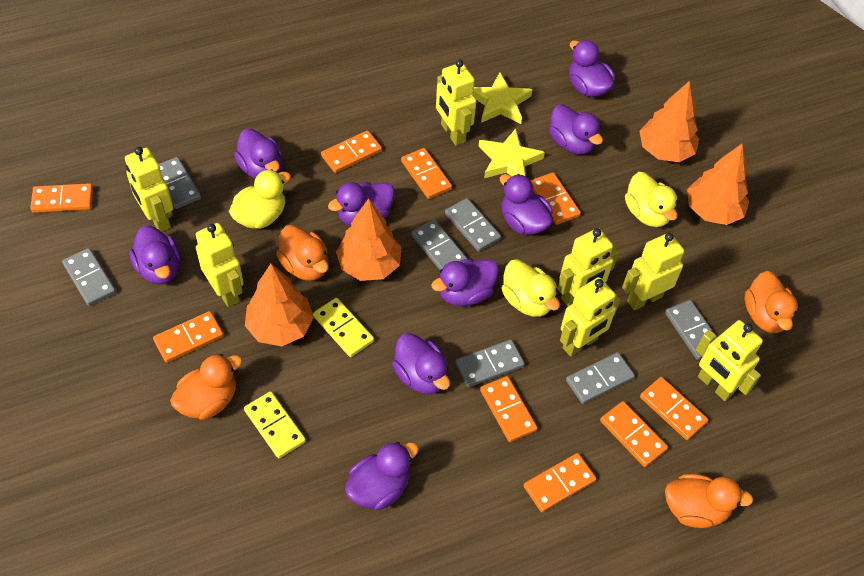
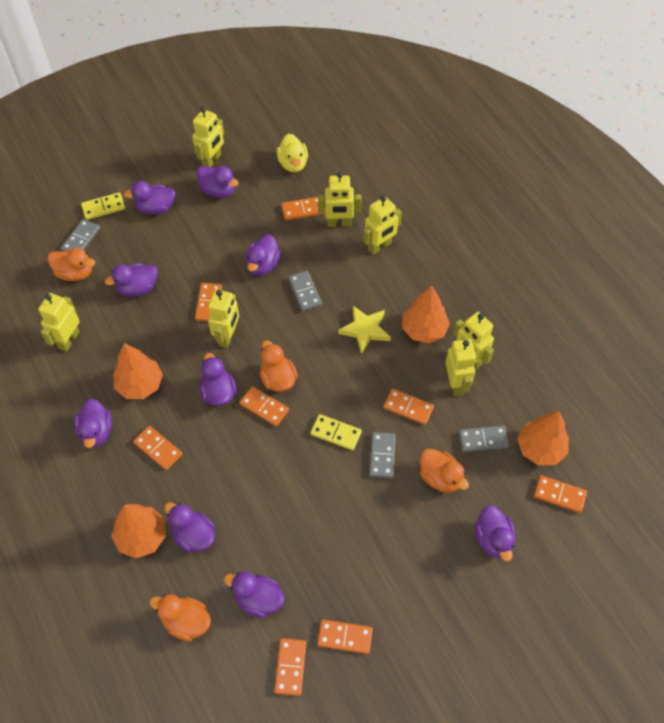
grey domino: [62,248,116,306] [159,157,201,209] [411,220,467,270] [445,198,501,252] [455,339,525,387] [566,352,635,404] [665,300,717,360] = 7 -> [61,219,100,252] [288,271,322,311] [369,432,396,478] [459,426,509,452] = 4
orange domino: [30,183,93,213] [153,311,224,363] [321,130,382,173] [401,148,452,199] [480,376,538,442] [523,453,597,512] [531,172,581,225] [600,401,668,467] [640,377,709,440] = 9 -> [133,426,182,470] [195,283,222,321] [239,386,289,426] [274,638,306,696] [281,197,325,221] [317,620,373,654] [383,389,434,425] [534,475,587,513] = 8
yellow duck: [229,169,291,229] [502,259,560,317] [625,172,678,227] = 3 -> [277,134,308,172] = 1
yellow star: [473,72,533,124] [478,129,545,178] = 2 -> [338,306,391,354] = 1

